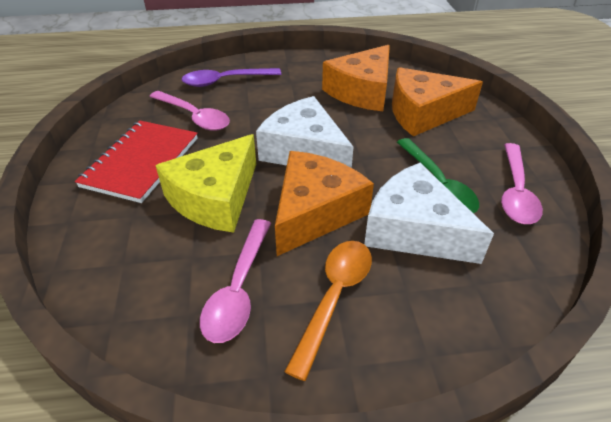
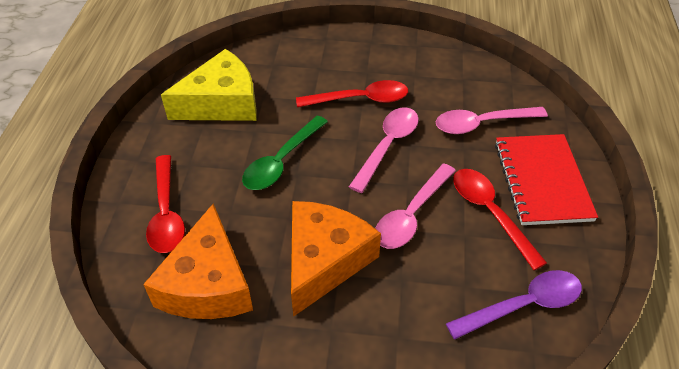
orange cheese: [275,151,374,256] [322,45,390,111] [392,67,483,136] = 3 -> [143,204,253,319] [291,201,381,317] = 2
orange spoon: [284,241,372,381] = 1 -> none = 0
red spoon: none = 0 -> [146,155,185,253] [296,80,408,107] [453,169,547,270] = 3
white cheese: [256,96,353,168] [364,163,494,264] = 2 -> none = 0

